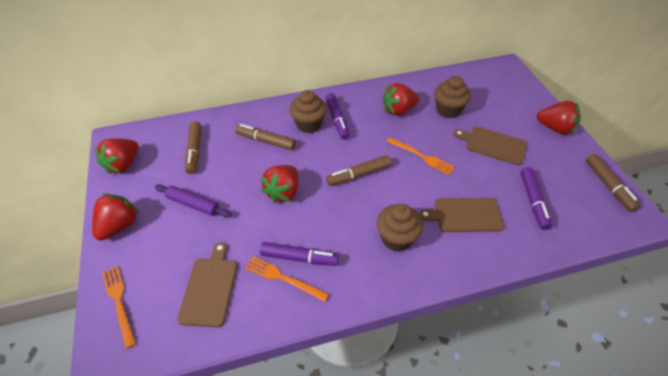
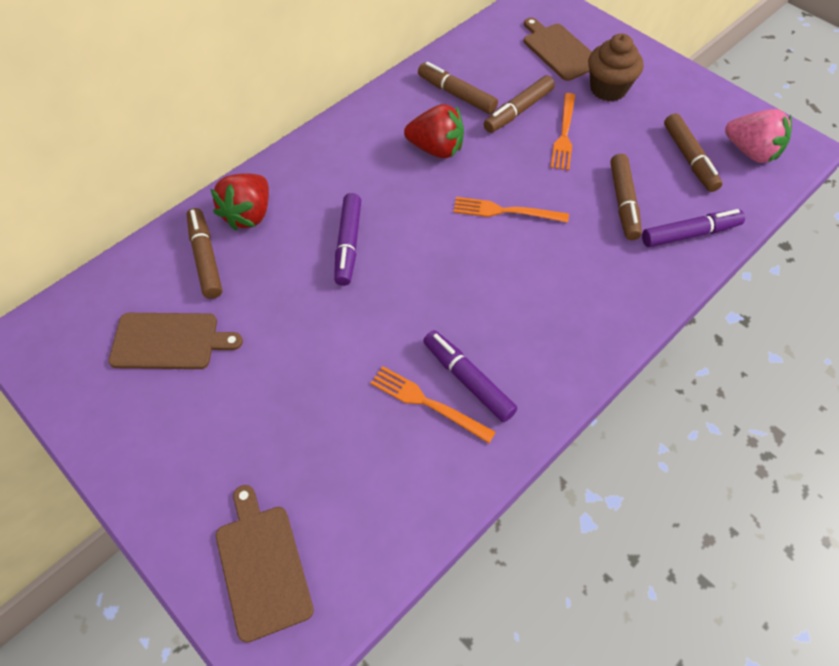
brown cupcake: [290,90,327,133] [377,204,423,252] [434,76,471,118] = 3 -> [588,33,643,101] = 1
brown marker: [185,121,201,174] [235,124,296,150] [326,155,391,186] [586,154,640,212] = 4 -> [186,208,222,299] [418,62,498,114] [484,75,555,133] [610,154,642,240] [664,113,722,192] = 5
pink strawberry: none = 0 -> [725,109,792,163] = 1
purple rolling pin: [155,184,232,218] = 1 -> none = 0
red strawberry: [92,194,139,241] [94,138,139,174] [261,165,299,203] [382,83,419,116] [537,101,581,135] = 5 -> [211,173,269,231] [404,104,464,158] = 2

